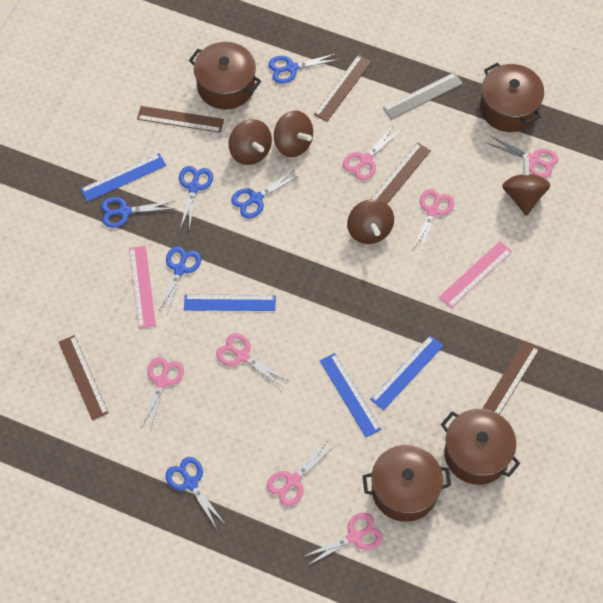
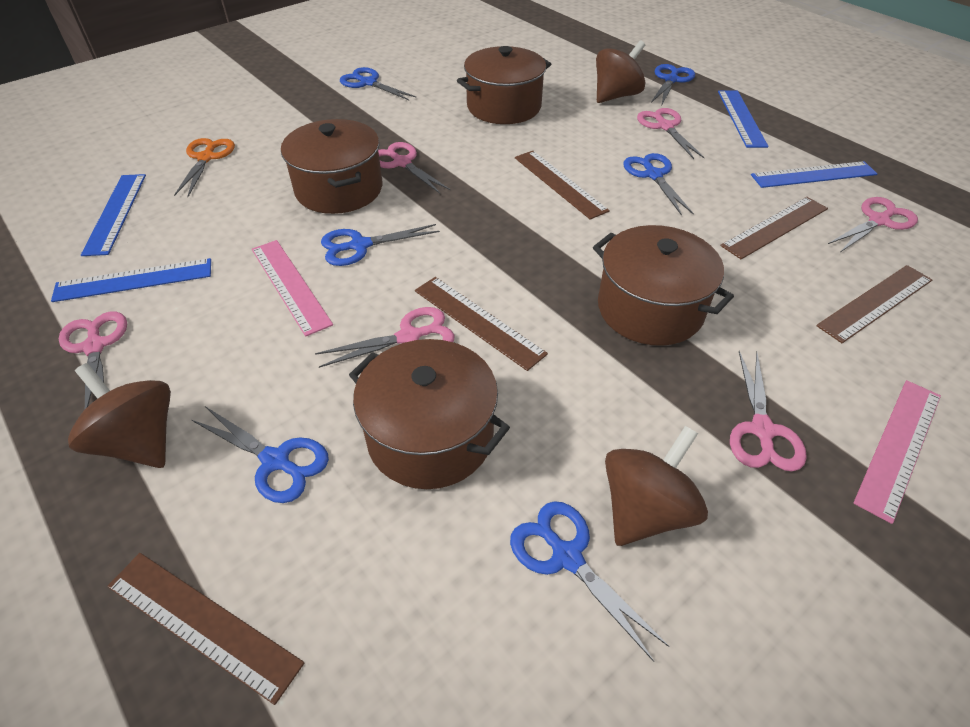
brown spinning top: [228,119,272,165] [274,111,313,157] [347,199,394,244] [502,157,550,216] = 4 -> [68,363,171,468] [596,40,645,103] [605,426,708,546] = 3
grey ruler: [383,72,463,120] = 1 -> none = 0
orange scissors: none = 0 -> [174,138,235,197] = 1
pink scissors: [141,357,184,430] [216,333,288,387] [267,440,333,506] [303,513,383,566] [343,125,401,180] [412,189,454,252] [487,136,558,178] = 7 -> [59,311,127,409] [315,307,454,368] [378,142,451,194] [637,108,705,159] [730,351,807,472] [828,197,918,252] = 6

